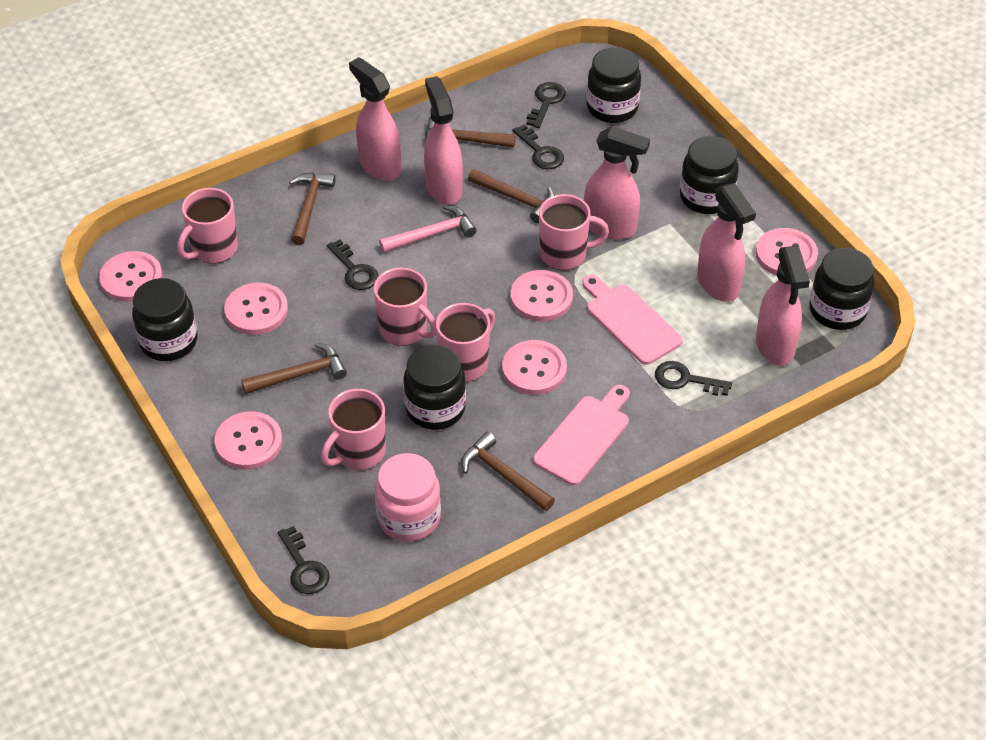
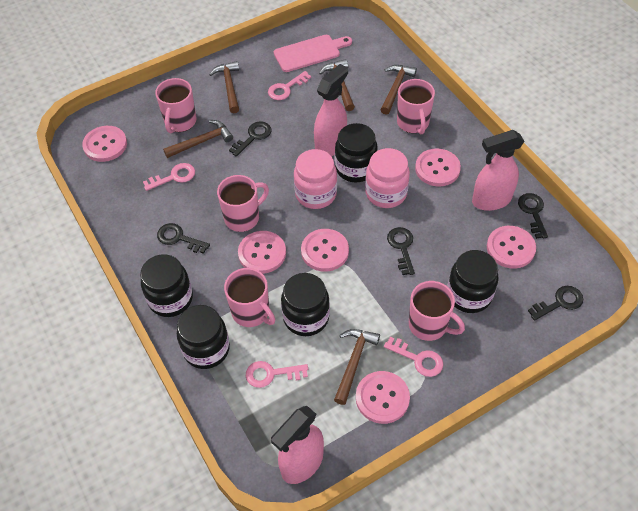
pink cutting board: [533,385,630,486] [582,275,683,365] = 2 -> [274,35,352,72] = 1
pink hammer: [379,205,477,253] = 1 -> none = 0
pink jar: [375,453,441,542] = 1 -> [294,149,337,209] [365,148,410,208] = 2
pink key: none = 0 -> [143,163,195,191] [246,361,308,388] [268,71,311,100] [384,337,443,377] = 4
pink spray bottle: [349,57,401,181] [424,76,463,205] [584,126,650,239] [697,183,756,302] [756,246,810,366] = 5 -> [271,406,324,484] [314,64,348,156] [472,130,525,211] = 3

